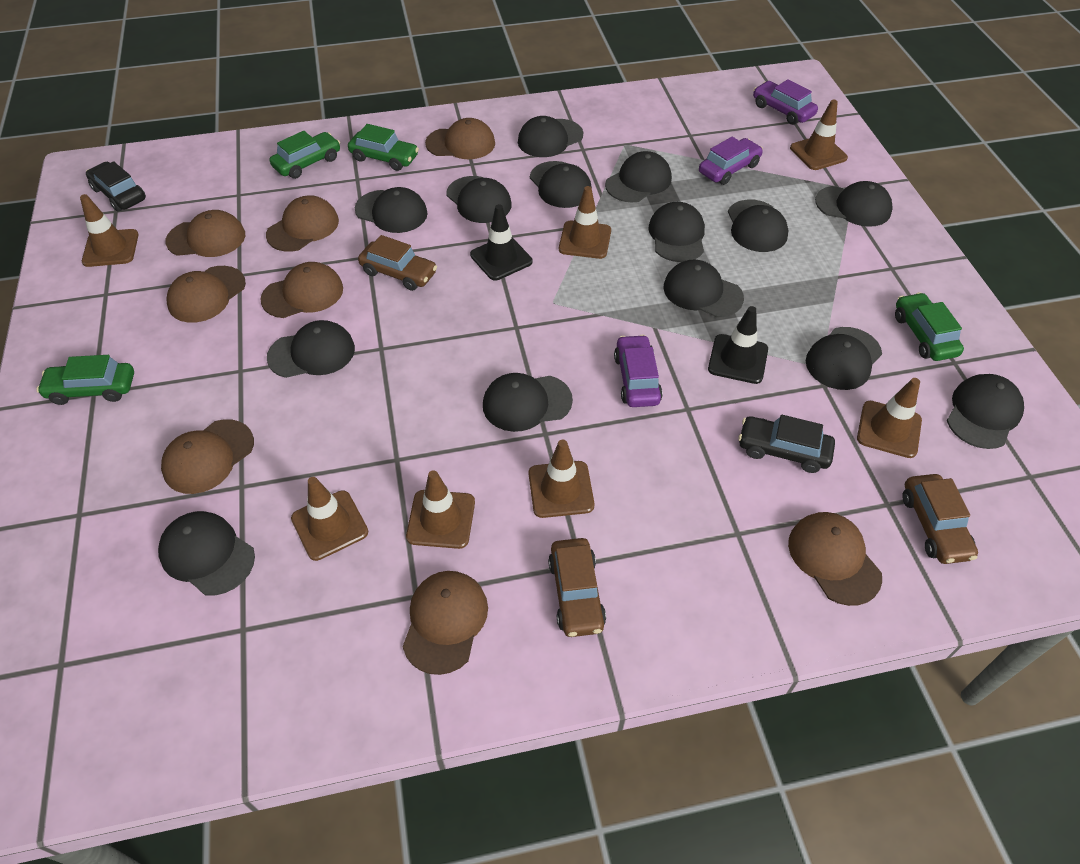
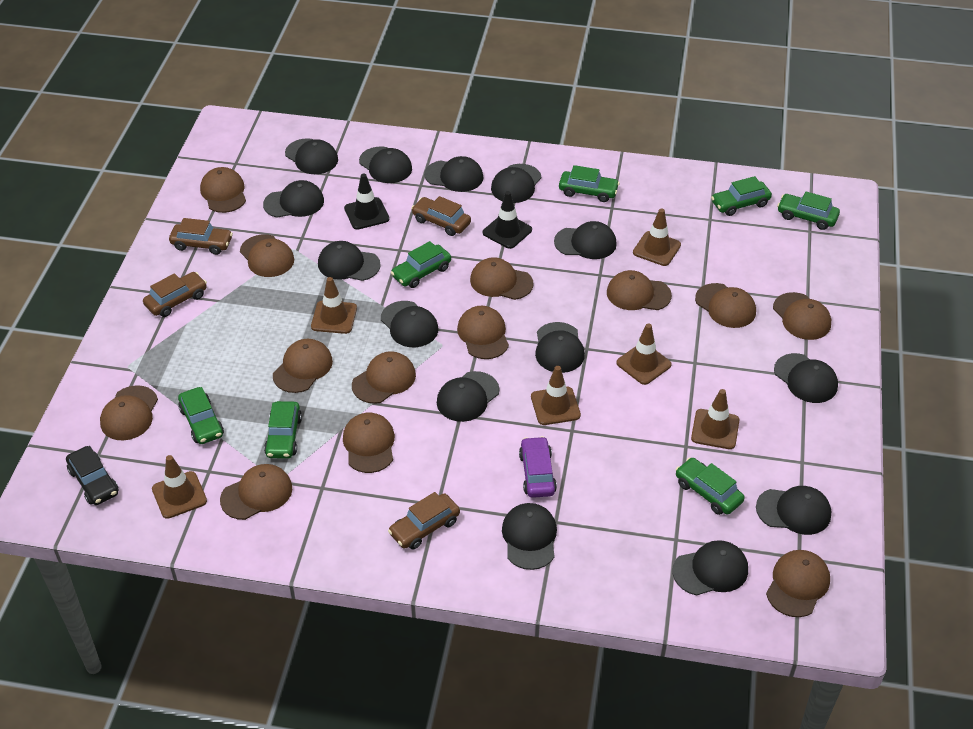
black car: [86,161,146,212] [739,415,835,473] = 2 -> [66,446,119,505] = 1
brown cap: [161,419,254,494] [165,210,245,257] [167,266,246,323] [260,262,343,318] [266,195,339,252] [403,571,488,675] [425,118,495,159] [788,512,882,606] = 8 -> [100,385,158,440] [200,167,246,213] [220,464,292,520] [240,234,294,277] [273,339,333,393] [343,413,395,473] [352,351,416,404] [457,306,509,359] [470,257,534,300] [607,270,672,310] [695,283,756,328] [766,550,830,617] [773,292,831,340] = 13
brown car: [358,235,437,291] [548,538,606,637] [902,474,978,564] = 3 -> [143,272,207,317] [169,218,233,255] [388,492,460,550] [411,196,471,236] = 4
brown traffic cone: [80,194,139,267] [291,477,368,561] [406,470,475,549] [529,440,594,518] [559,186,611,259] [790,100,848,170] [857,378,922,458] = 7 -> [152,455,207,519] [311,277,357,334] [531,366,581,425] [616,323,672,385] [633,208,681,266] [691,389,739,449] = 6
green car: [36,355,134,405] [270,131,340,179] [348,124,419,171] [895,292,964,361] = 4 -> [178,387,224,444] [264,401,302,459] [391,241,451,288] [559,165,620,202] [675,457,745,515] [711,176,772,216] [777,191,840,230] = 7
purple car: [614,335,663,407] [699,137,763,185] [753,79,818,125] = 3 -> [519,436,557,498] = 1

